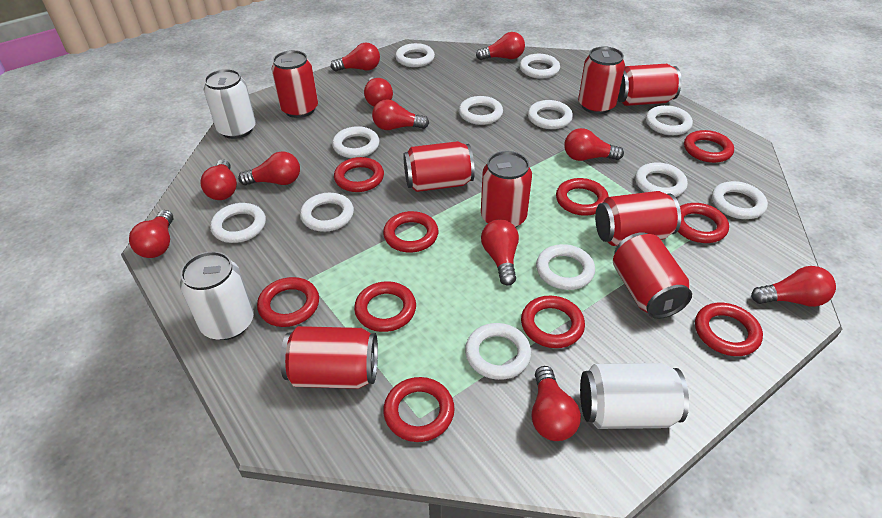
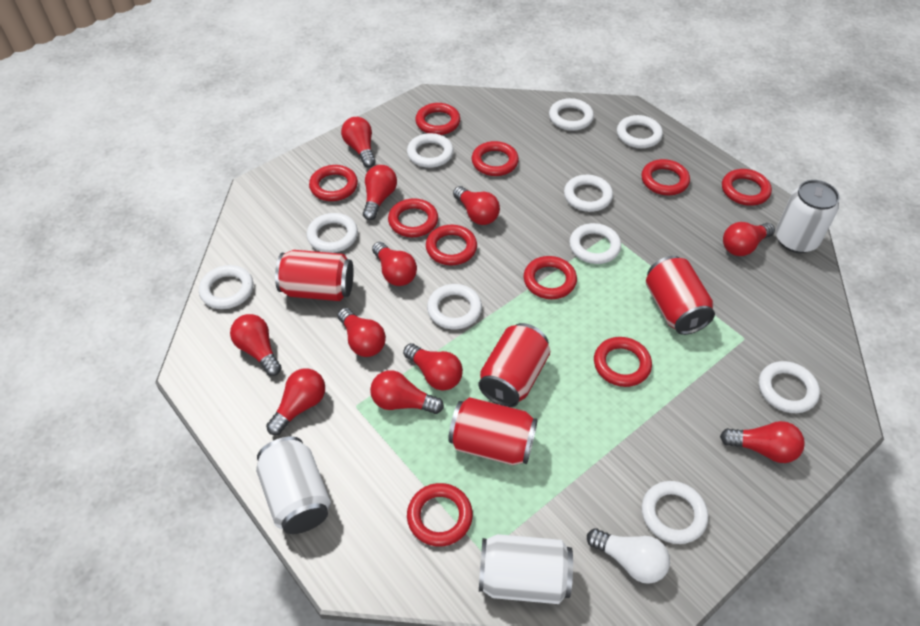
red can: [271,50,318,118] [280,326,378,389] [403,141,475,192] [481,151,532,228] [578,46,625,114] [595,191,681,246] [613,232,692,319] [617,64,682,106] = 8 -> [275,250,354,301] [448,397,538,465] [478,323,550,407] [646,256,715,335] = 4
white light bulb: none = 0 -> [587,528,670,584] = 1
white ring: [210,203,266,243] [300,193,354,232] [332,126,379,158] [395,43,435,67] [459,96,503,125] [465,323,531,380] [519,54,560,79] [528,100,573,129] [536,244,595,290] [635,162,688,197] [646,105,693,135] [712,181,768,219] = 12 -> [199,265,253,309] [307,213,358,253] [407,133,454,168] [427,284,482,329] [549,98,594,131] [564,175,613,212] [569,223,621,264] [617,115,663,148] [642,481,708,544] [759,361,820,413] = 10

